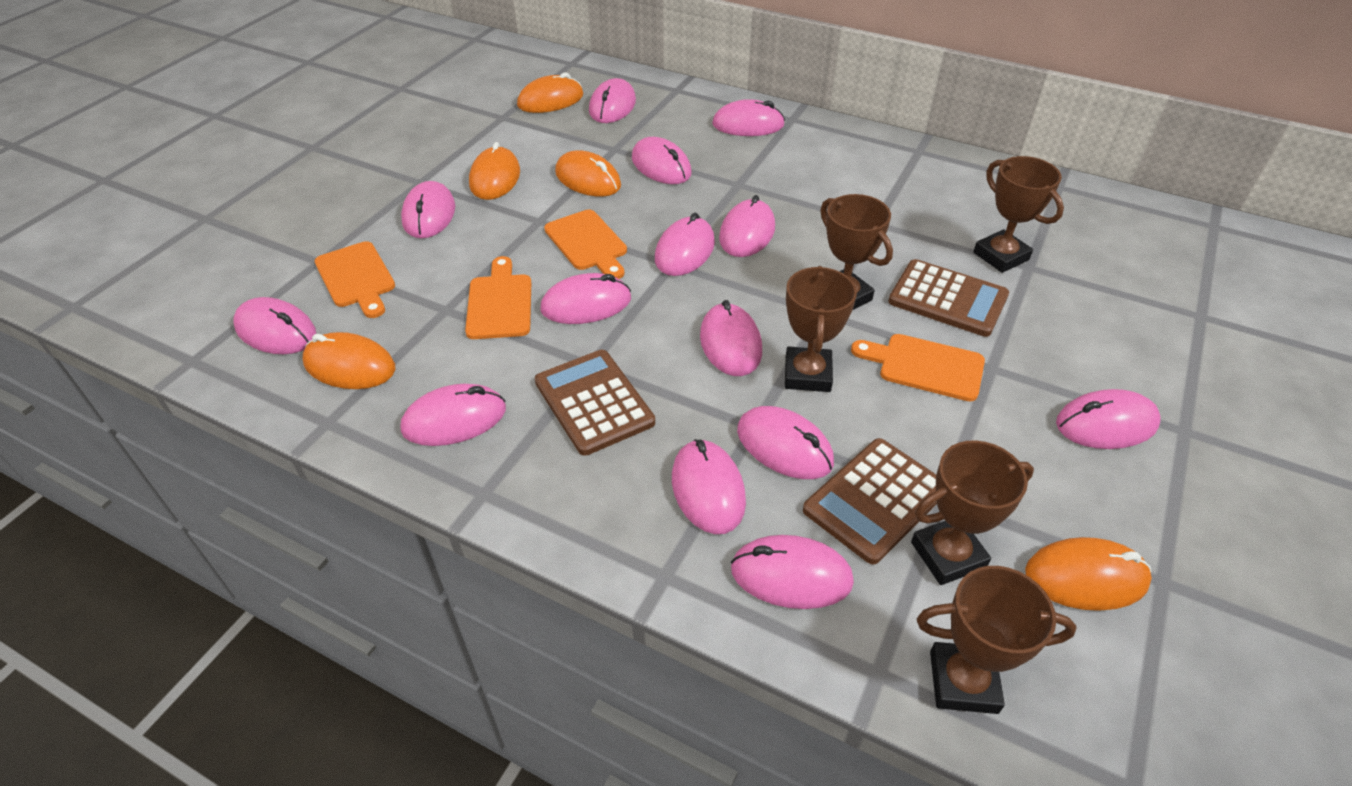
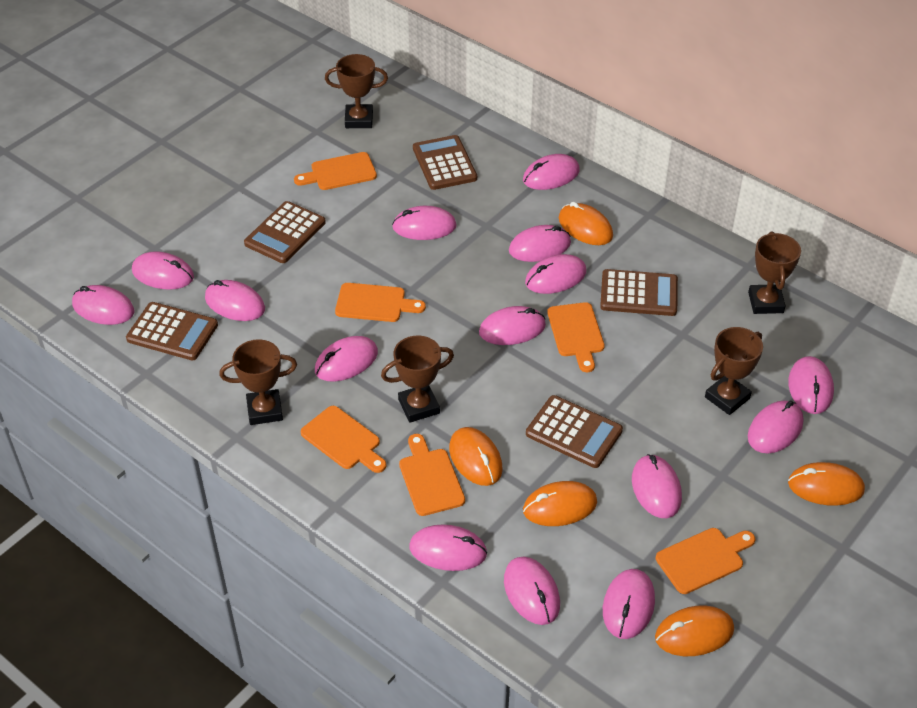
brown calculator: [535,350,655,456] [803,438,937,565] [888,259,1009,337] = 3 -> [126,302,218,360] [244,201,326,263] [413,135,477,190] [526,395,623,468] [600,269,678,316] = 5
orange cutting board: [315,241,395,318] [465,256,531,339] [544,210,627,279] [851,334,985,402] = 4 -> [294,152,377,190] [301,406,386,473] [335,283,426,322] [399,434,465,516] [547,302,605,372] [656,528,755,594] = 6
pink mouse: [233,297,316,354] [401,181,455,238] [401,384,506,446] [540,273,631,324] [589,78,636,123] [632,137,691,184] [655,213,715,276] [672,439,746,534] [700,300,762,376] [712,99,785,136] [719,195,775,257] [731,535,854,609] [737,406,834,479] [1056,389,1161,449] = 14 -> [72,285,135,325] [132,251,194,290] [205,280,265,321] [315,336,378,382] [392,206,457,240] [409,525,487,571] [479,306,546,345] [504,557,560,625] [509,225,571,262] [523,154,580,190] [525,254,586,294] [603,569,655,639] [632,454,682,518] [748,400,804,453] [788,356,834,414] = 15

